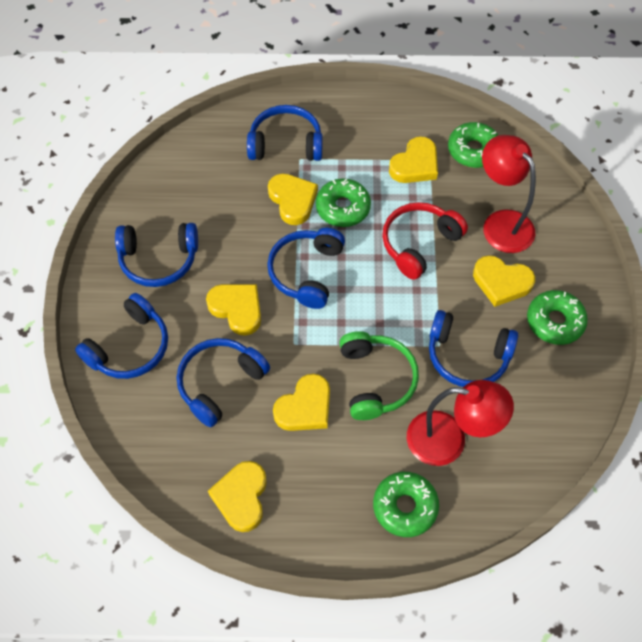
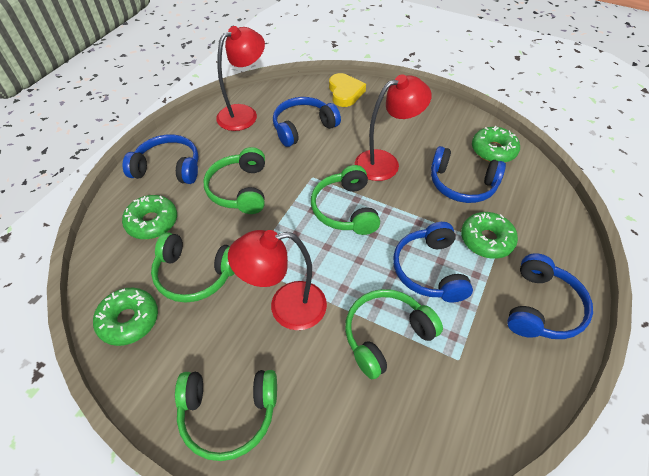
blue headphones: [75,293,168,379] [115,223,198,287] [177,338,270,427] [247,105,322,161] [267,228,345,309] [429,310,518,387] = 6 -> [123,134,199,184] [273,97,341,147] [393,222,473,302] [431,146,506,203] [507,253,593,339] = 5
green headphones: [339,331,419,420] = 1 -> [151,232,235,302] [175,370,277,461] [203,147,265,214] [311,165,380,235] [345,289,443,379] = 5
red headphones: [382,202,468,280] = 1 -> none = 0
red lamp: [407,380,514,466] [482,135,536,253] = 2 -> [216,26,265,131] [228,230,327,330] [355,74,432,181] = 3
yellow heart: [206,284,261,336] [208,461,267,532] [268,173,318,225] [273,374,330,431] [389,136,438,183] [473,255,535,307] = 6 -> [329,73,366,107] = 1

